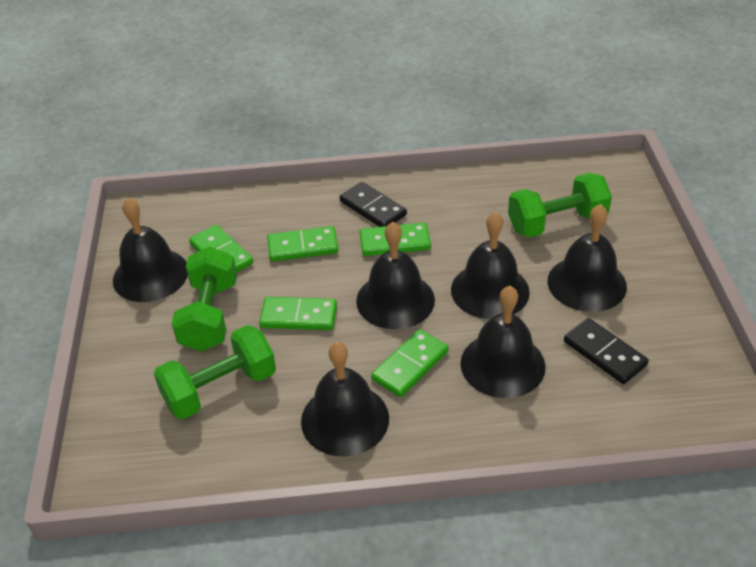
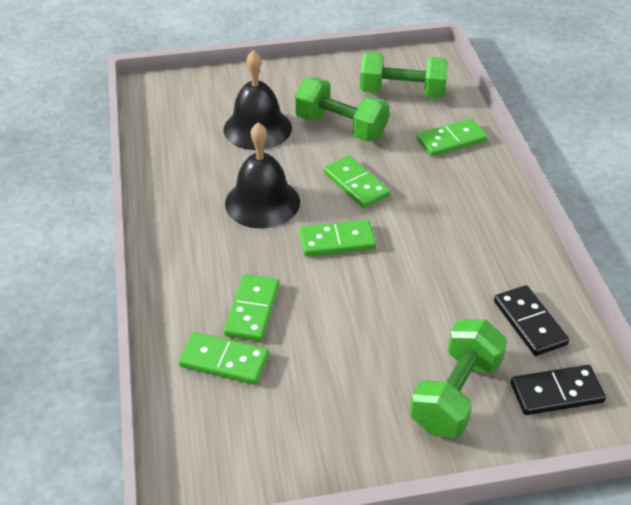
black bell: [113,198,188,302] [301,342,389,456] [356,222,435,329] [451,211,530,319] [460,286,546,398] [548,204,627,312] = 6 -> [223,50,292,150] [225,122,300,229] = 2

